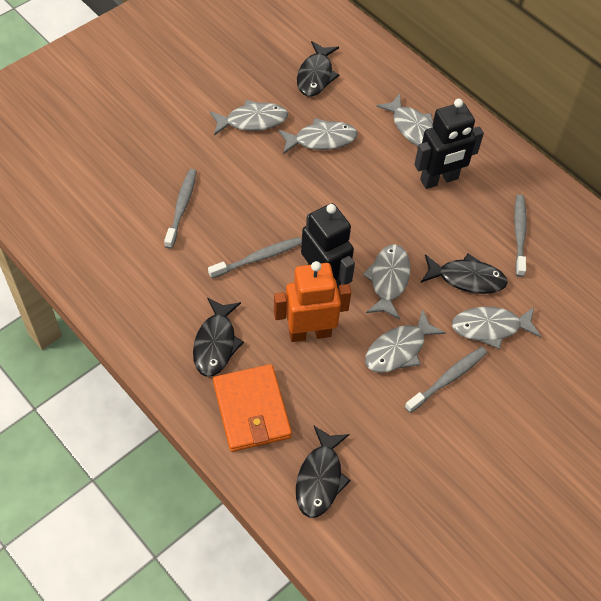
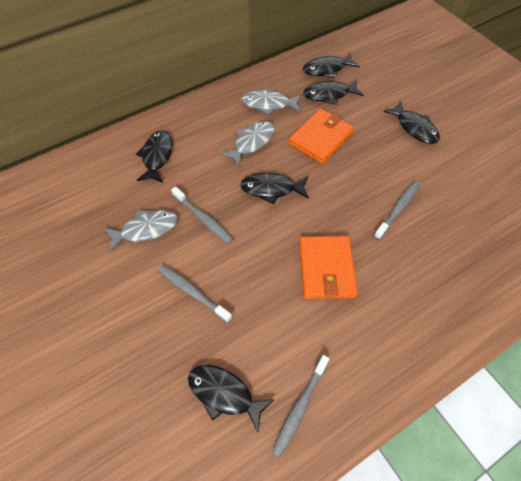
black fish: [193,297,244,377] [296,426,351,518] [297,41,339,96] [421,254,508,294] = 4 -> [136,130,173,183] [188,365,275,432] [240,173,309,205] [303,52,360,78] [303,80,364,105] [383,101,440,144] = 6
black robot: [301,203,355,288] [414,99,484,189] = 2 -> none = 0
grey fish: [210,100,288,135] [278,118,357,154] [363,244,410,320] [365,309,446,373] [376,94,433,146] [452,307,541,349] = 6 -> [104,210,178,252] [220,121,275,167] [242,90,302,115] = 3
orange robot: [274,261,351,342] = 1 -> none = 0
orange wallet: [213,364,292,452] = 1 -> [289,108,354,164] [299,236,358,299] = 2

